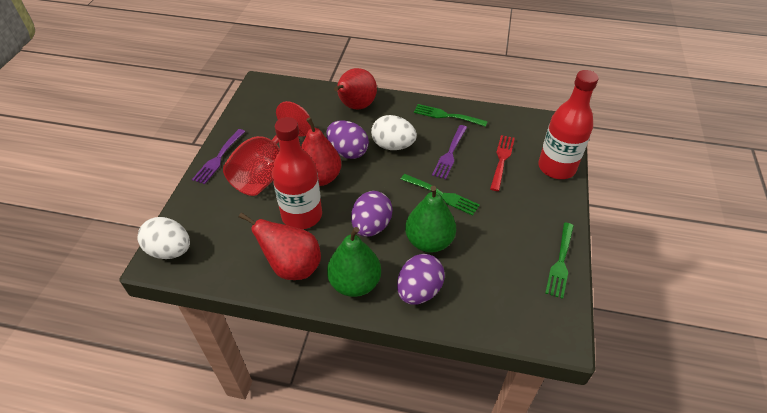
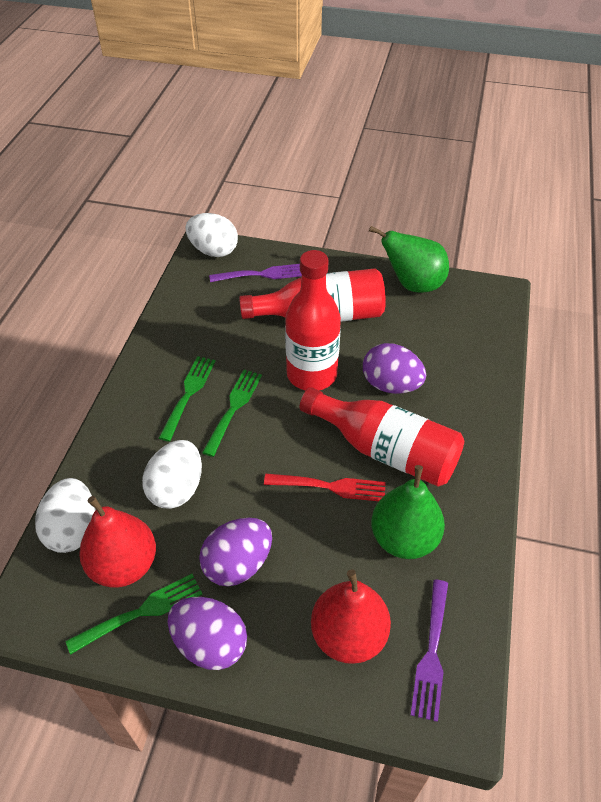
red bottle: [272,117,322,229] [538,70,599,179] = 2 -> [239,268,386,322] [285,250,341,391] [299,387,464,487] = 3
red goblet: [223,101,311,196] = 1 -> none = 0
red pear: [239,212,321,280] [301,117,341,186] [334,68,377,110] = 3 -> [79,496,156,587] [311,569,391,664] = 2
white egg: [138,217,190,259] [371,115,417,150] = 2 -> [35,478,96,553] [142,440,202,509] [186,213,238,257] = 3

